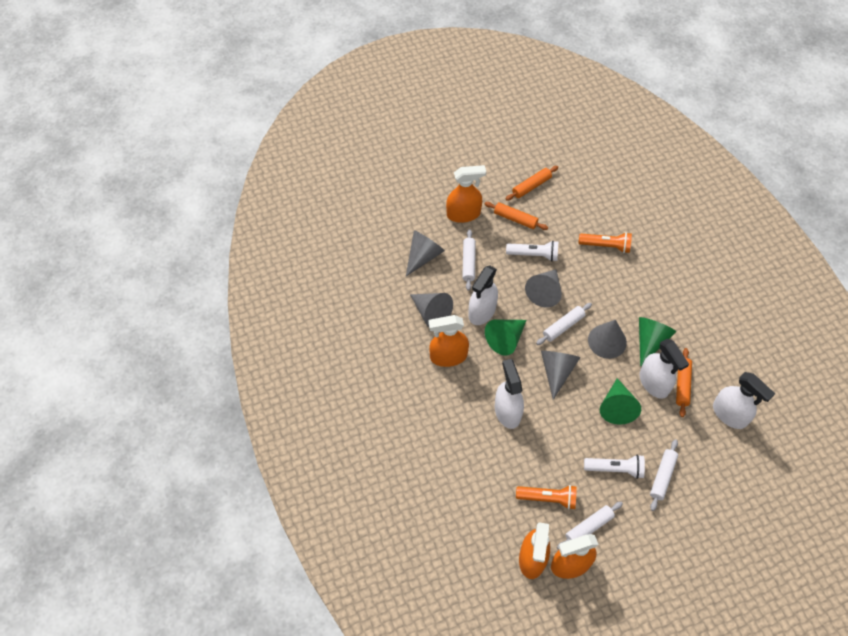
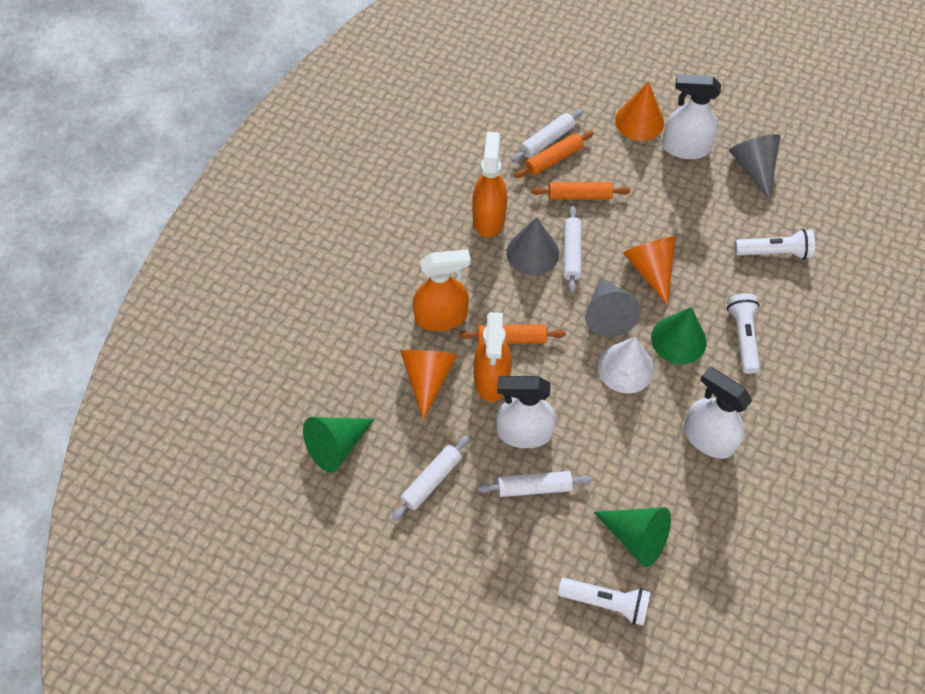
grey cone: [406,230,445,276] [410,293,453,327] [525,269,562,307] [541,351,580,400] [588,320,627,359] = 5 -> [506,217,559,275] [585,277,641,337] [729,134,780,200] = 3
orange cone: none = 0 -> [400,350,457,420] [615,82,664,141] [623,236,676,305] = 3
orange flashlight: [516,485,577,510] [578,232,632,253] = 2 -> none = 0
orange spray bottle: [429,315,469,367] [446,165,486,223] [519,522,550,579] [551,534,599,579] = 4 -> [413,249,471,331] [472,132,507,237] [474,312,512,402] = 3
white cone: none = 0 -> [598,337,654,394] = 1
white flashlight: [506,241,558,262] [584,455,645,479] = 2 -> [558,578,651,626] [727,293,760,374] [734,229,815,260] = 3
white spray bottle: [469,265,498,325] [495,359,524,429] [640,339,689,399] [713,372,775,429] = 4 -> [496,376,556,448] [662,74,721,159] [684,367,752,459] = 3

